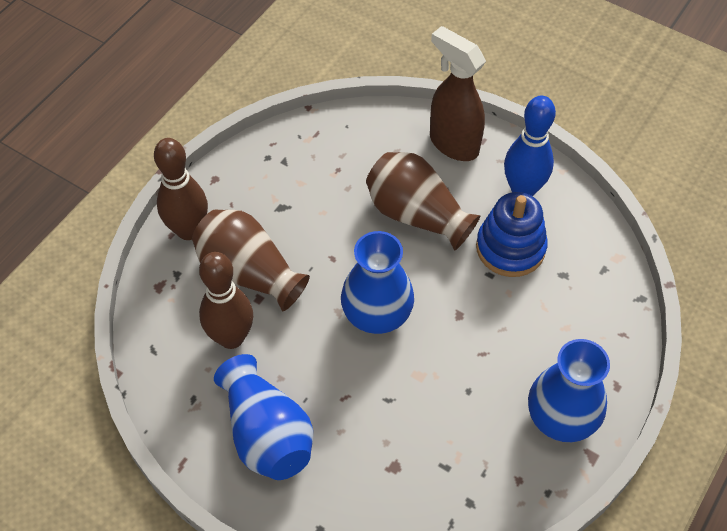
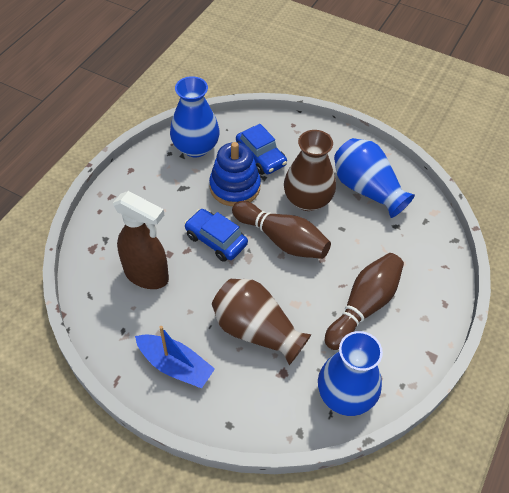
blue boat: none = 0 -> [135,326,215,388] = 1
blue bowling pin: [504,96,556,196] = 1 -> none = 0
blue car: none = 0 -> [184,209,248,262] [236,124,287,175] = 2

